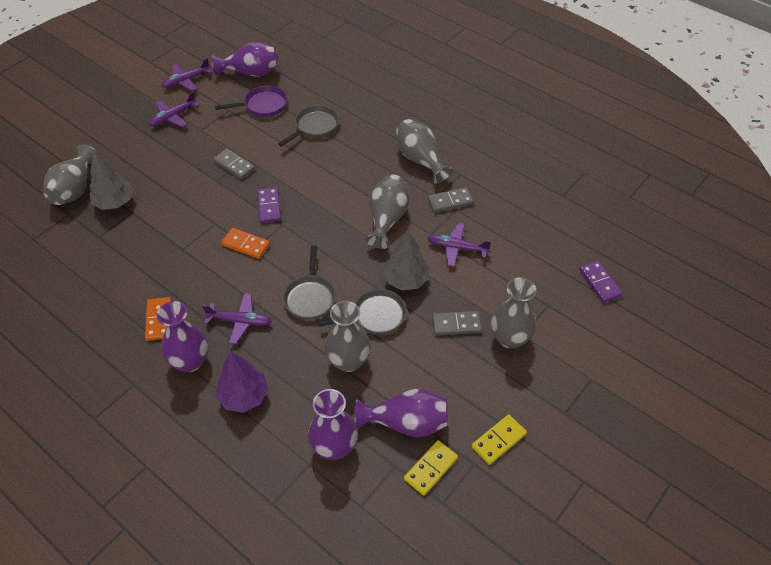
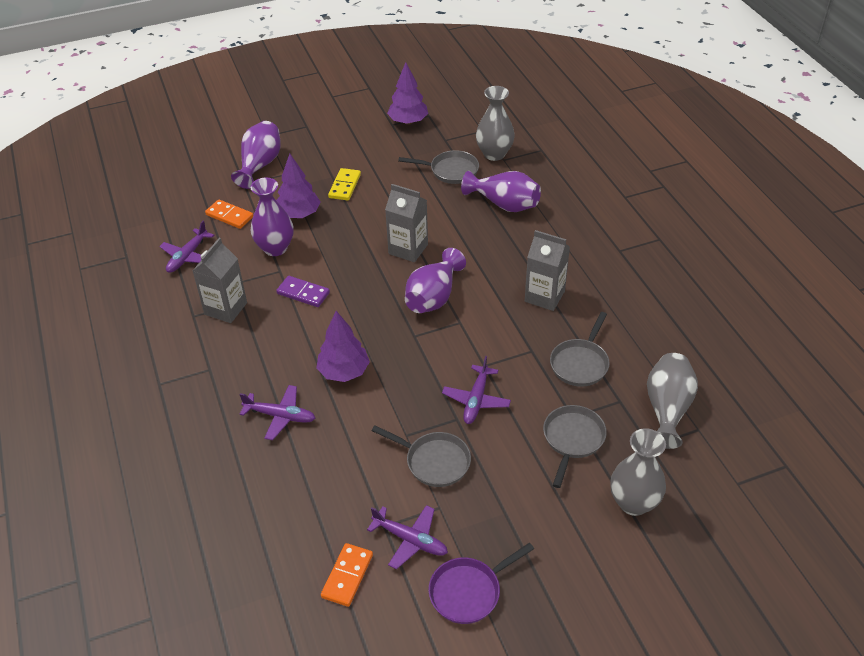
grey carton: none = 0 -> [193,238,247,323] [385,184,428,262] [525,230,570,311] = 3
grey domino: [213,148,255,180] [427,187,474,213] [432,311,482,335] = 3 -> none = 0
grey pan: [278,105,339,147] [283,245,336,320] [318,289,407,335] = 3 -> [372,425,471,487] [398,150,479,184] [543,405,607,488] [550,312,610,387] = 4
grey tree: [89,151,133,210] [383,230,429,290] = 2 -> none = 0
grey vase: [44,144,98,205] [324,301,370,372] [365,174,409,249] [396,119,453,184] [491,277,536,349] = 5 -> [476,86,515,161] [610,428,666,516] [647,353,698,449] = 3
purple domino: [257,187,281,223] [579,261,623,303] = 2 -> [276,276,330,307] = 1
purple tree: [216,351,268,413] = 1 -> [276,154,321,218] [316,311,370,382] [387,62,428,125] = 3
yellow domino: [404,440,458,496] [472,414,527,465] = 2 -> [328,168,361,200] = 1

